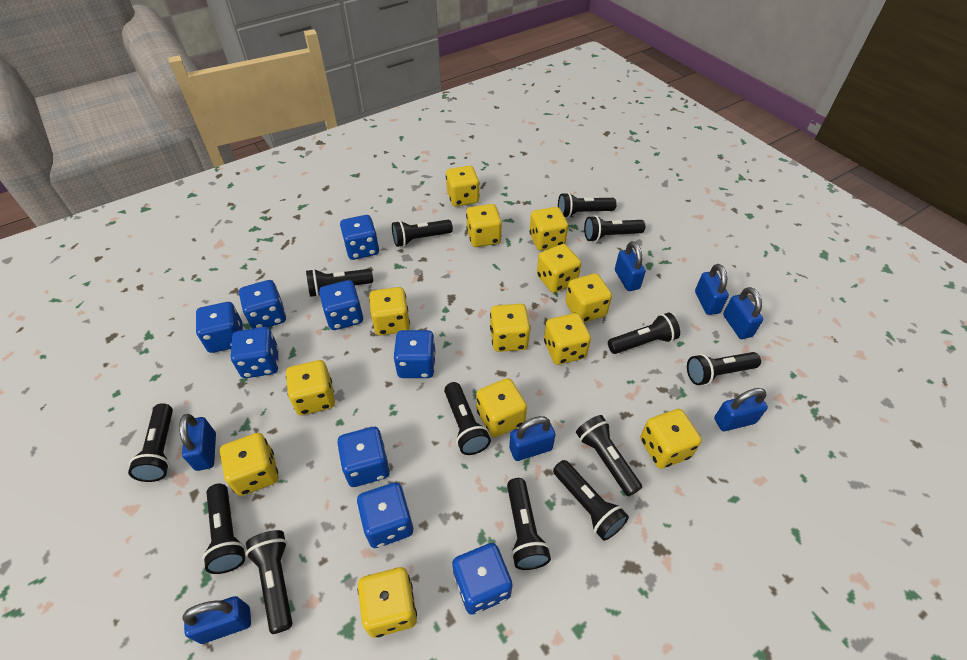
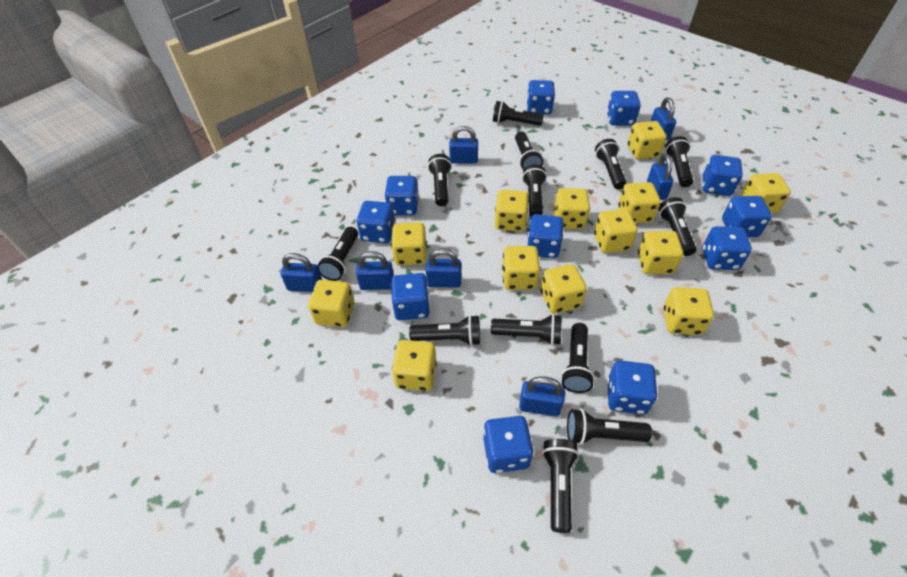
blue dice: [196,302,243,353] [231,327,279,378] [239,280,286,329] [319,280,363,330] [337,427,390,487] [340,215,379,260] [357,482,413,548] [393,330,435,378] [452,543,513,615] = 9 -> [357,201,395,243] [385,176,419,215] [391,273,430,320] [483,416,533,473] [527,80,555,115] [527,214,564,258] [607,91,641,126] [607,360,657,415] [703,155,743,196] [703,226,752,270] [722,196,772,237] = 11

